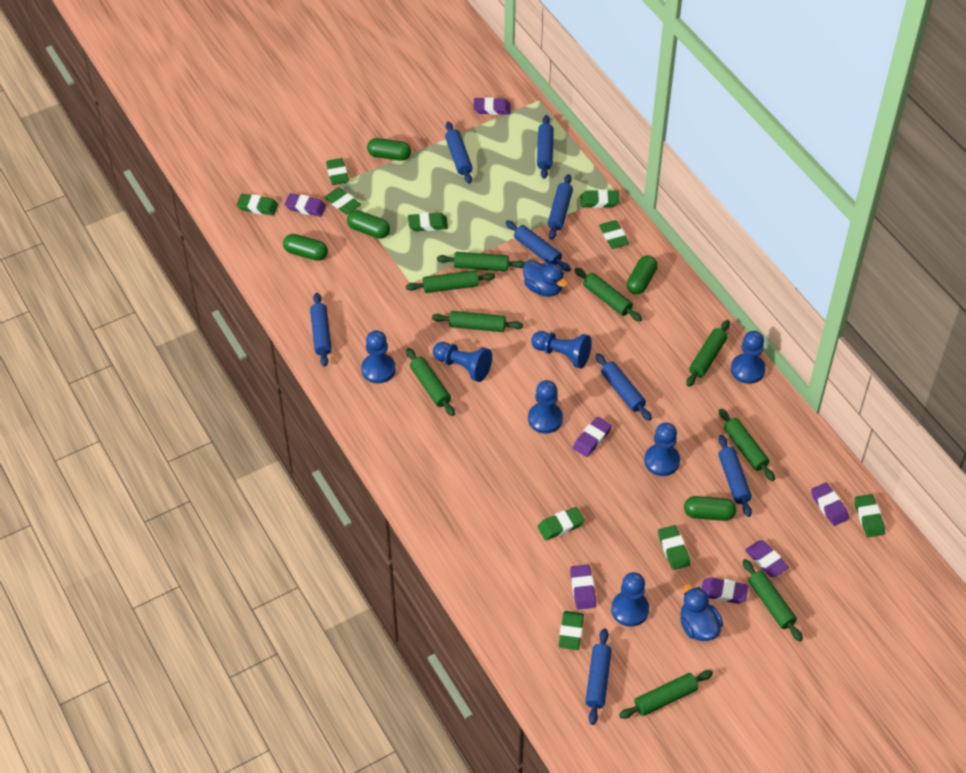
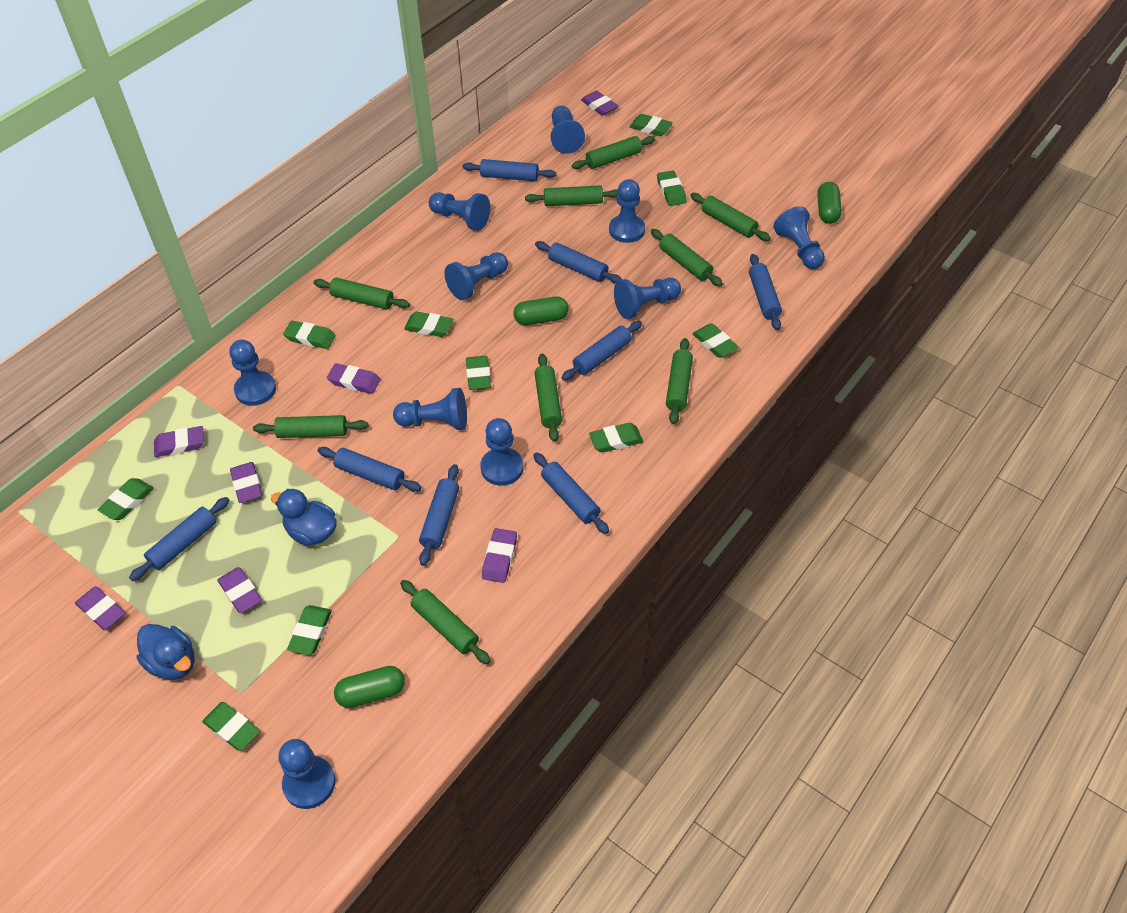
blue pawn: [361,330,396,384] [433,342,492,382] [528,380,563,434] [531,331,592,368] [611,572,649,627] [644,423,680,476] [731,331,766,384] = 7 -> [229,340,276,406] [278,739,335,809] [393,388,467,430] [429,192,490,231] [445,252,508,300] [480,418,524,486] [551,106,585,154] [609,179,645,243] [614,278,681,319] [774,206,825,269] = 10
green capsule: [283,234,328,261] [347,210,390,239] [367,138,411,161] [627,256,658,294] [684,496,736,521] = 5 -> [334,666,405,708] [513,297,569,325] [817,182,842,224] = 3

